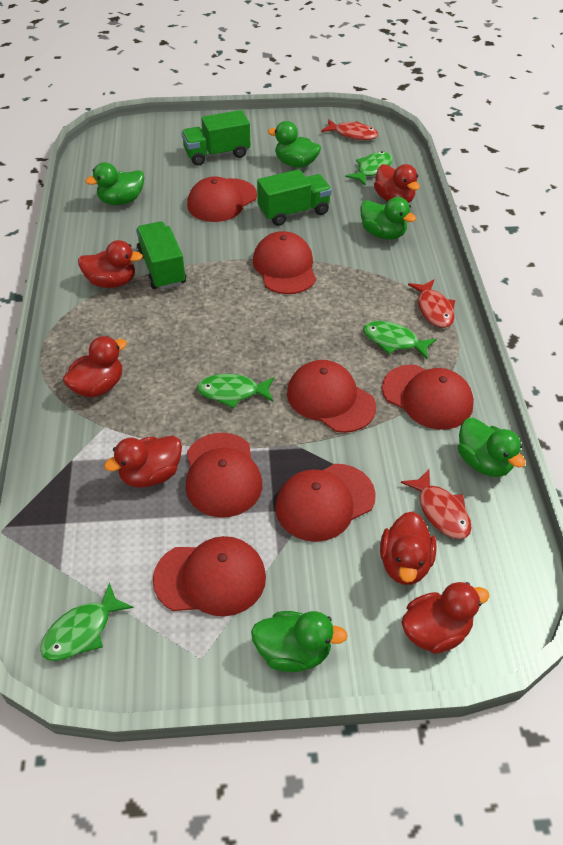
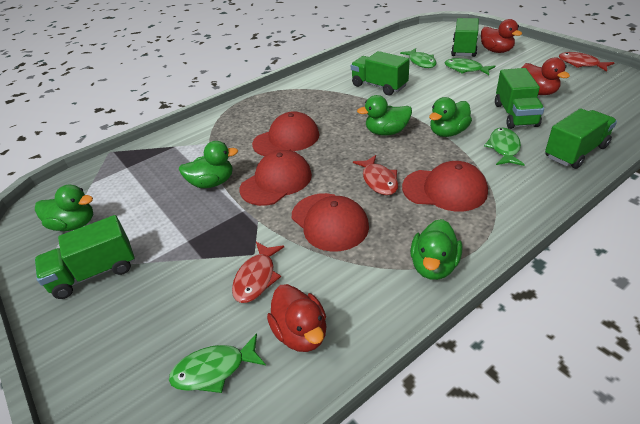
green truck: [136,221,186,290] [181,110,250,166] [257,169,332,226] = 3 -> [35,215,135,299] [351,51,410,95] [451,18,479,57] [495,68,544,129] [545,108,617,169] = 5
red cap: [153,536,266,616] [186,433,262,517] [187,176,257,222] [253,231,316,294] [275,464,376,542] [287,360,376,433] [382,365,474,430] = 7 -> [240,150,312,206] [252,111,320,156] [292,193,369,252] [402,161,488,211] = 4
red duck: [63,336,127,397] [78,240,143,288] [104,436,182,487] [374,164,420,203] [380,511,436,585] [401,582,489,654] = 6 -> [267,284,327,352] [481,19,522,53] [522,57,570,95] = 3

